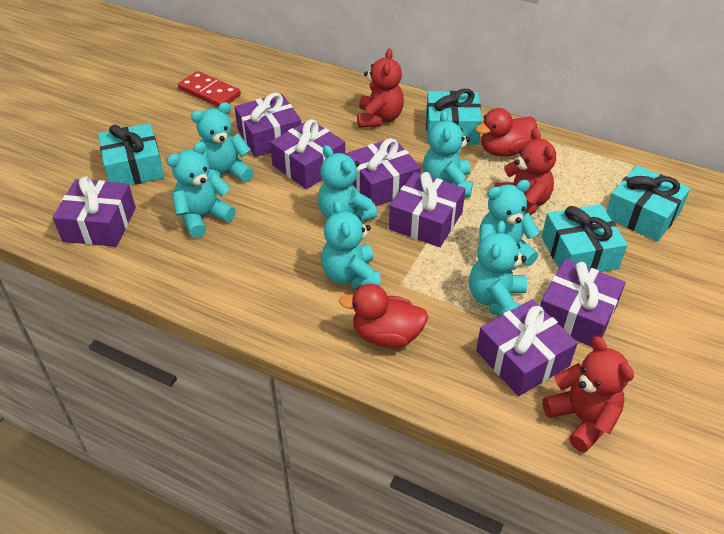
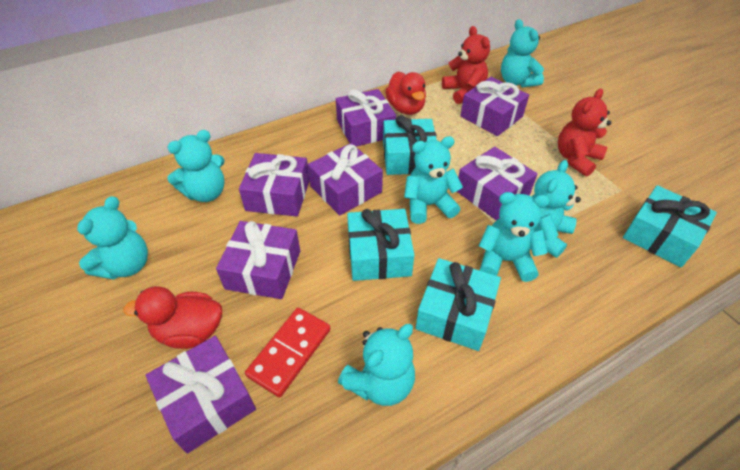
red teddy bear: [357,49,404,128] [495,128,556,215] [542,336,634,453] = 3 -> [442,26,490,104] [558,88,611,177] = 2

